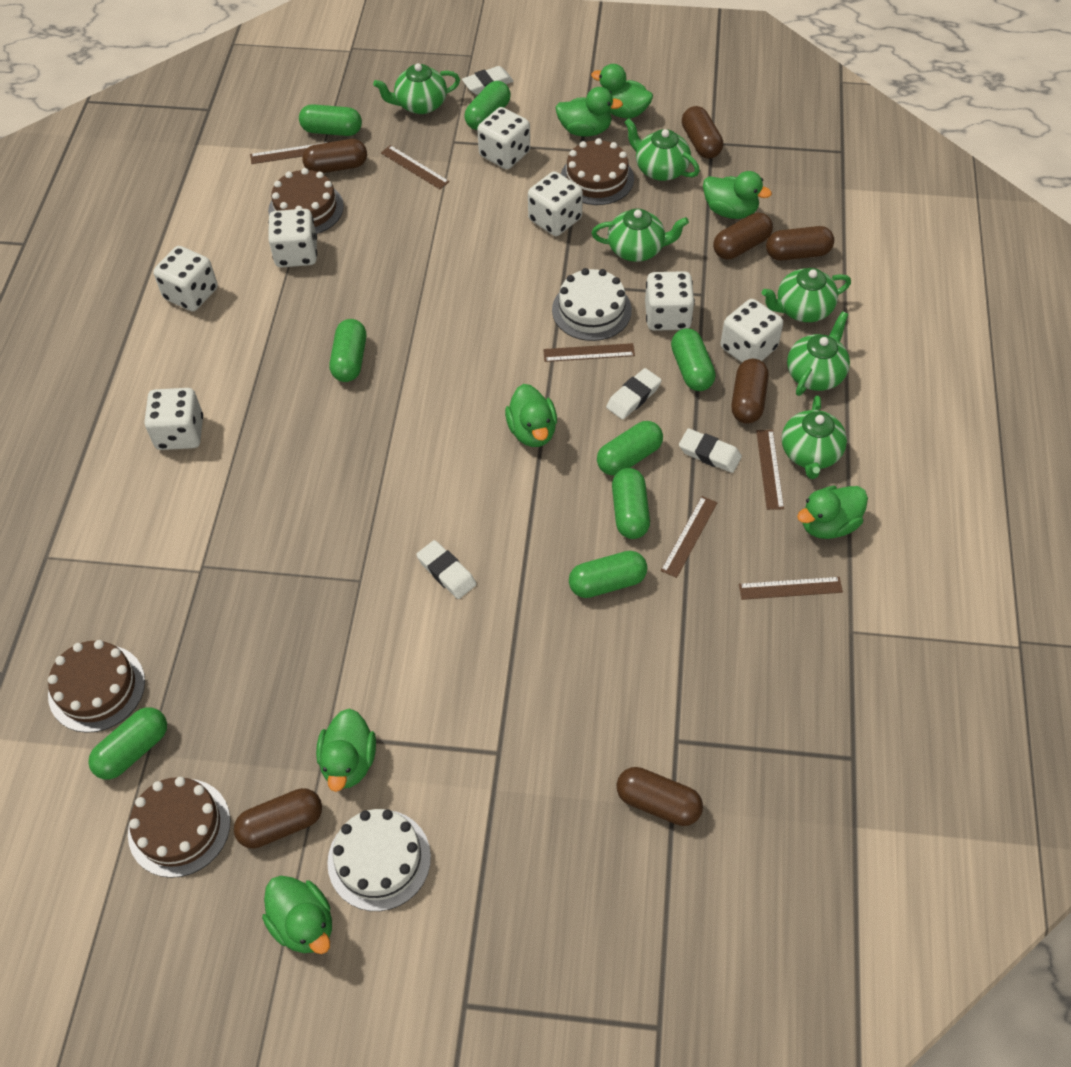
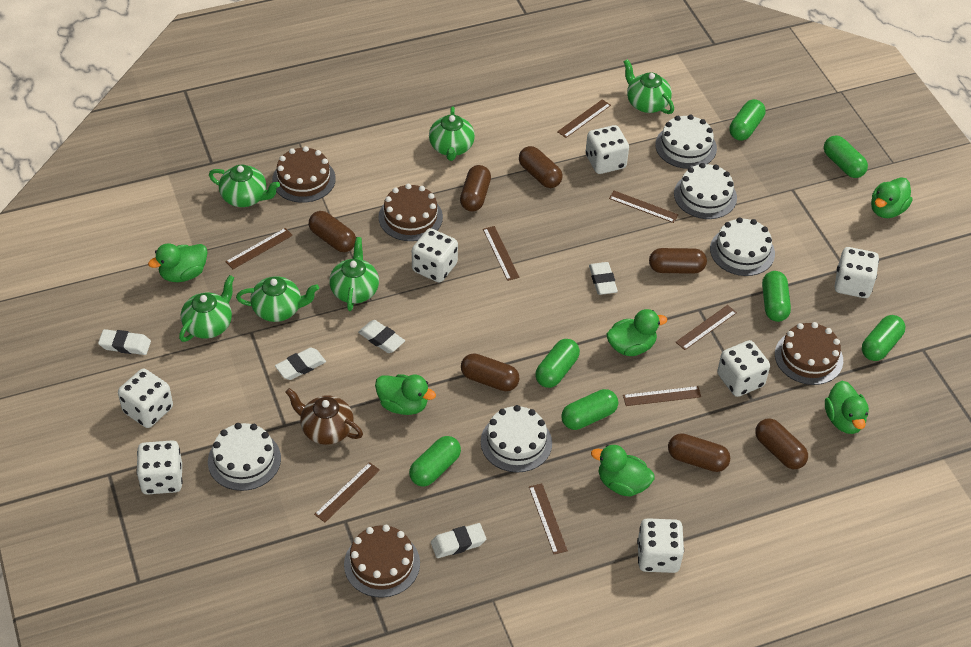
brown ruler: [250,142,328,164] [381,145,450,189] [543,343,635,362] [661,496,717,578] [739,577,843,600] [756,430,784,510] = 6 -> [226,228,293,269] [314,462,380,522] [483,226,520,281] [529,484,568,554] [557,99,611,138] [609,191,678,223] [623,386,701,406] [676,305,737,350] = 8
brown teapot: none = 0 -> [285,388,363,445] = 1
green capsule: [88,707,167,780] [299,104,362,136] [330,319,366,382] [464,81,511,130] [569,551,647,598] [597,421,663,475] [612,468,650,539] [671,328,716,391] = 8 -> [409,436,461,487] [535,339,580,388] [561,389,618,430] [730,99,766,141] [762,271,791,322] [824,135,868,178] [862,315,905,361] = 7
green duck: [262,876,332,954] [316,708,376,792] [505,384,557,447] [555,87,623,137] [591,64,653,118] [703,171,772,219] [797,486,868,539] = 7 -> [148,243,208,282] [375,374,436,415] [591,445,655,497] [606,309,667,356] [825,381,869,434] [871,177,913,218] = 6
white cake: [327,809,431,911] [552,268,632,341] = 2 -> [208,423,281,491] [481,405,552,472] [655,115,717,169] [674,163,737,219] [710,217,775,276] = 5
white eraser: [416,540,476,599] [462,66,514,95] [606,368,662,419] [679,428,742,473] = 4 -> [98,329,151,355] [275,348,326,380] [358,320,405,353] [431,523,486,558] [589,262,618,295] = 5

